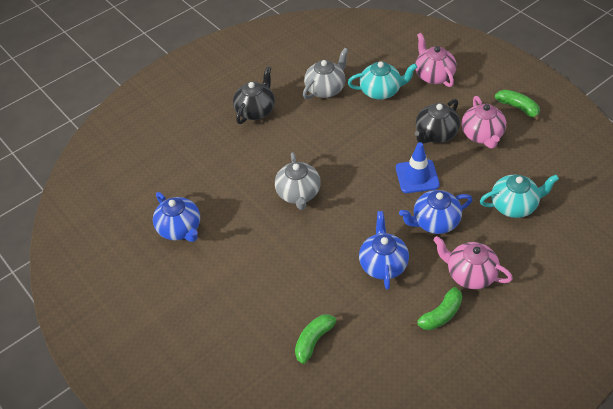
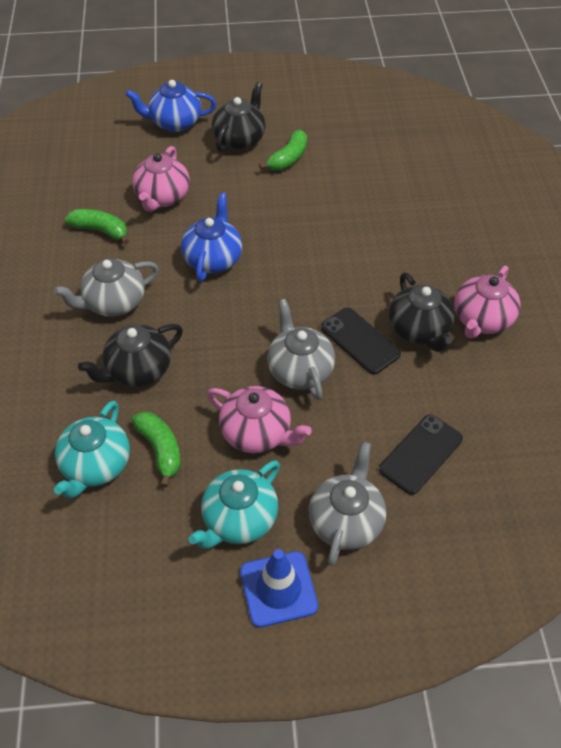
black phone: none = 0 -> [321,307,401,375] [379,414,463,495] = 2
black teapot: [233,66,275,124] [415,99,460,144] = 2 -> [78,324,183,387] [212,82,266,152] [389,273,455,352] = 3
blue teapot: [153,192,200,242] [359,211,409,290] [399,190,473,234] = 3 -> [126,80,216,132] [181,193,242,282] = 2
grey teapot: [275,152,321,210] [303,48,348,99] = 2 -> [54,258,159,317] [267,299,335,400] [309,442,386,566] = 3

